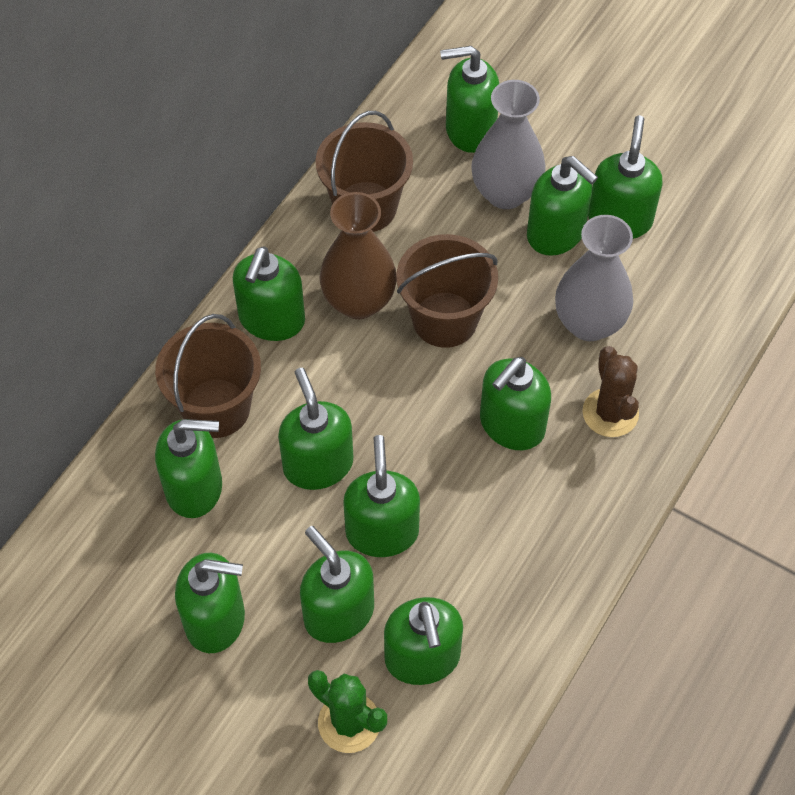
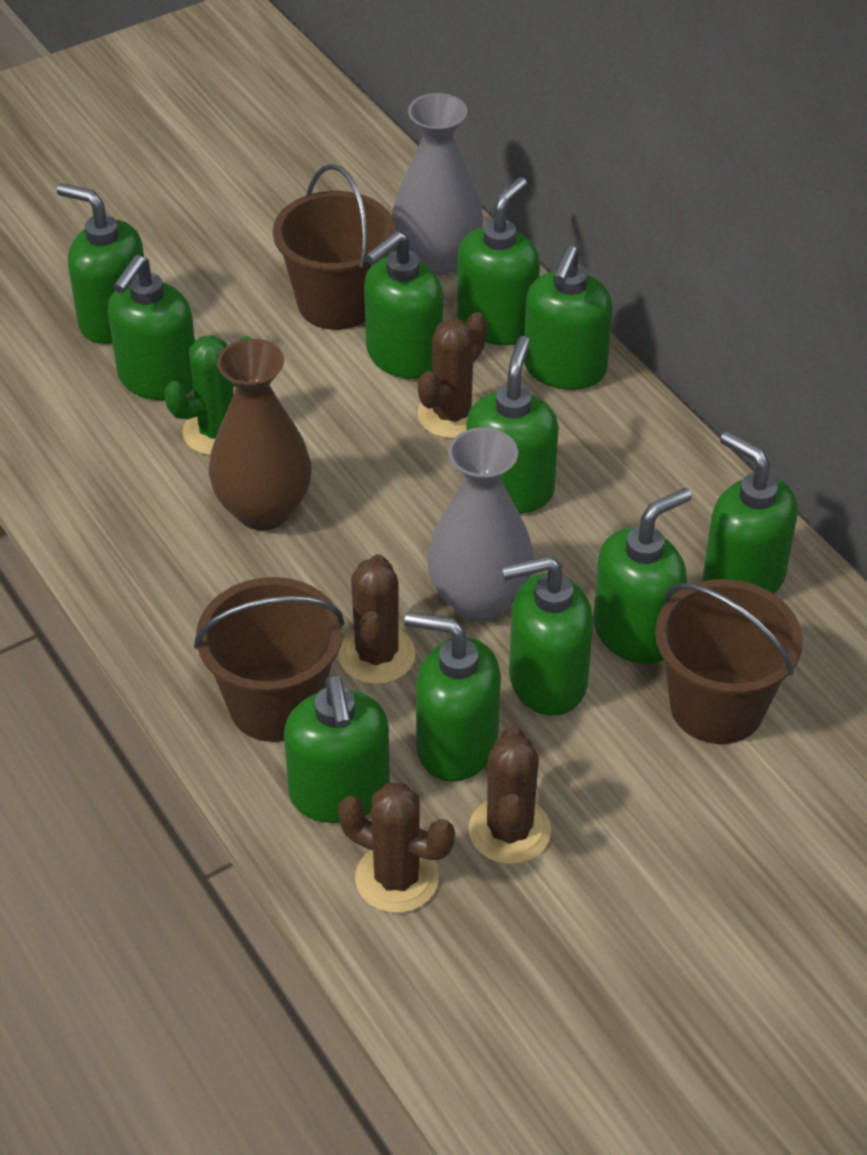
brown cactus: [582,346,639,437] = 1 -> [338,783,455,913] [339,554,416,684] [418,312,488,439] [469,726,551,864] = 4

